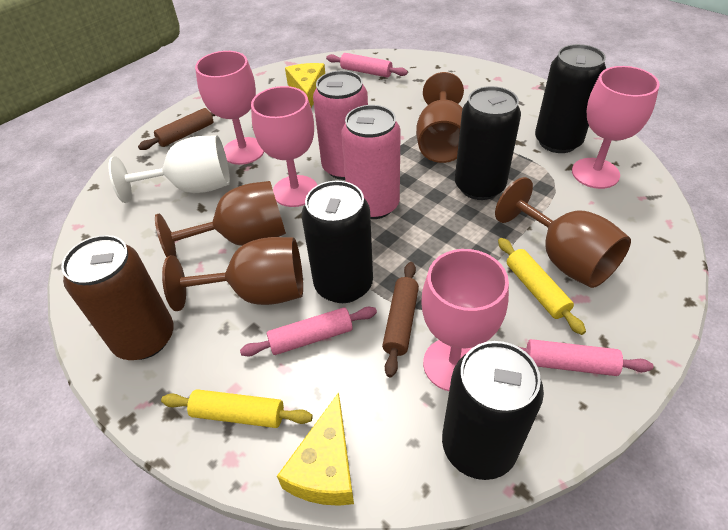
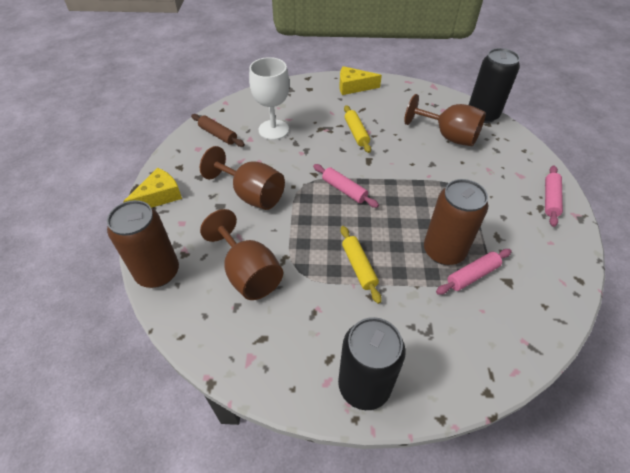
black can: [302,180,373,303] [442,341,544,480] [455,86,521,200] [535,44,606,153] = 4 -> [338,317,406,410] [469,48,520,123] = 2
brown can: [61,235,173,360] = 1 -> [107,200,179,288] [424,179,488,265] = 2
brown goblet: [155,181,286,258] [162,237,303,311] [416,72,464,163] [495,177,631,288] = 4 -> [200,146,285,210] [200,209,283,300] [404,94,486,146] = 3
brown rolling pin: [138,108,216,150] [382,262,419,377] = 2 -> [191,114,245,147] = 1
pink can: [313,70,368,180] [341,105,401,219] = 2 -> none = 0
pink goblet: [195,51,264,165] [251,86,317,207] [422,249,509,391] [572,66,660,189] = 4 -> none = 0

